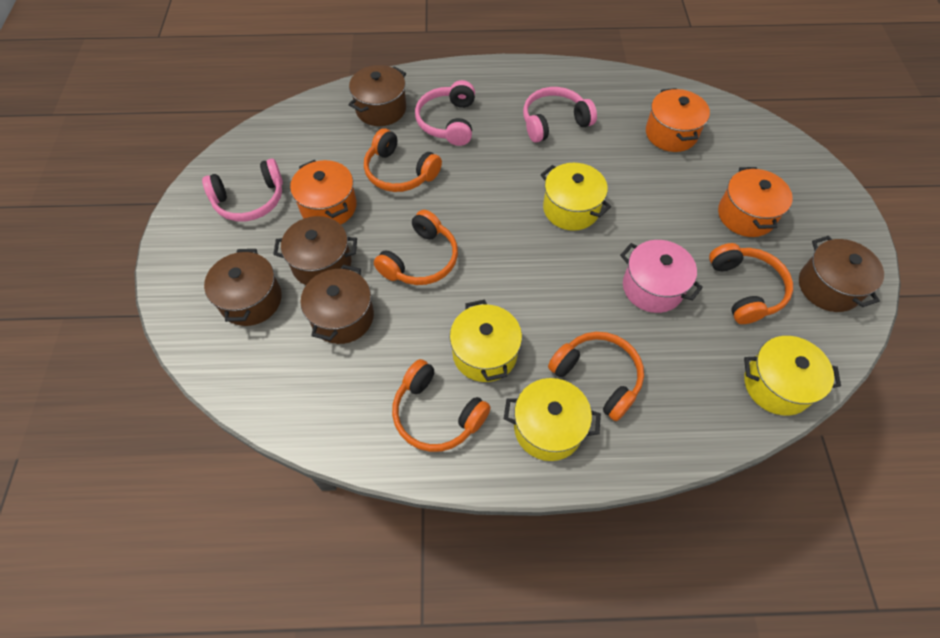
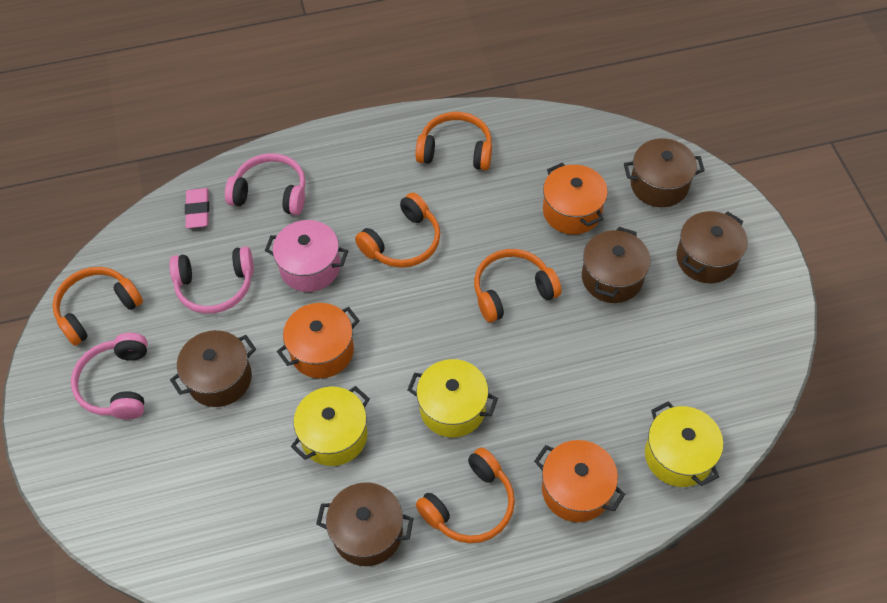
pink eraser: none = 0 -> [185,188,209,228] = 1
yellow pot: [450,300,522,382] [504,378,601,461] [541,163,611,231] [744,336,841,415] = 4 -> [291,386,370,466] [407,359,498,437] [645,401,723,487] = 3

